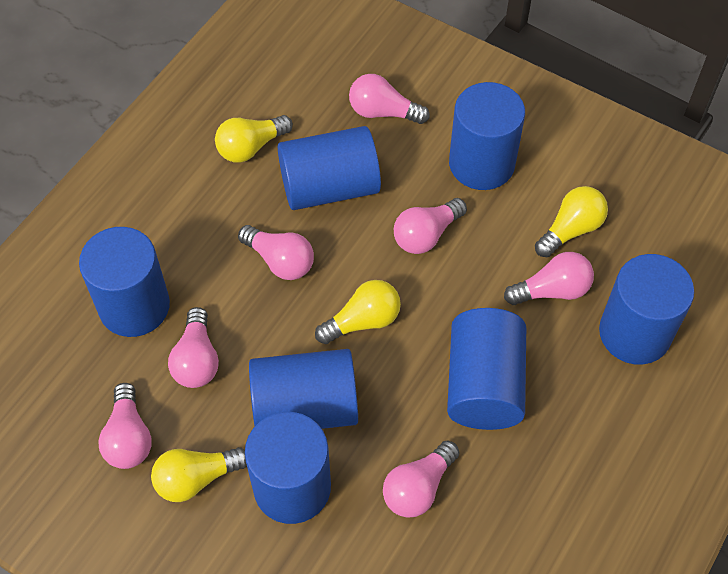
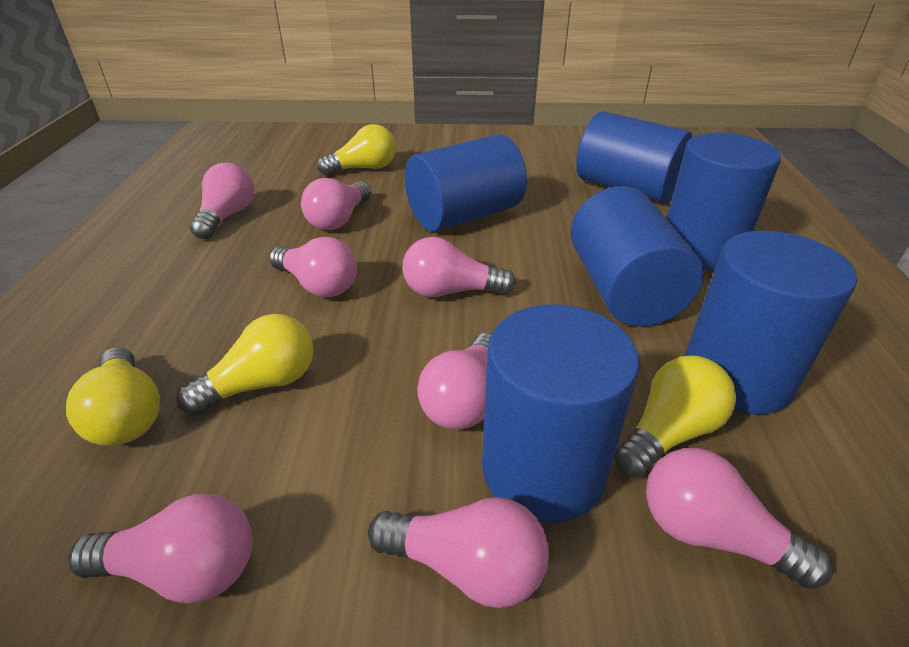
blue cylinder: [79,227,170,337] [245,412,331,524] [249,349,358,429] [278,126,381,210] [447,308,526,430] [449,82,525,190] [599,254,694,365] = 7 -> [405,134,527,232] [482,304,640,523] [571,186,704,327] [576,112,693,203] [667,133,781,270] [685,230,857,415] = 6
pink light bulb: [99,383,152,469] [168,307,219,388] [238,225,314,280] [349,74,430,124] [383,440,460,518] [394,198,467,254] [504,252,594,305] = 7 -> [68,494,253,603] [190,163,254,239] [269,237,357,298] [301,178,371,230] [368,497,549,608] [402,237,516,298] [417,333,492,429] [646,448,833,590] = 8

